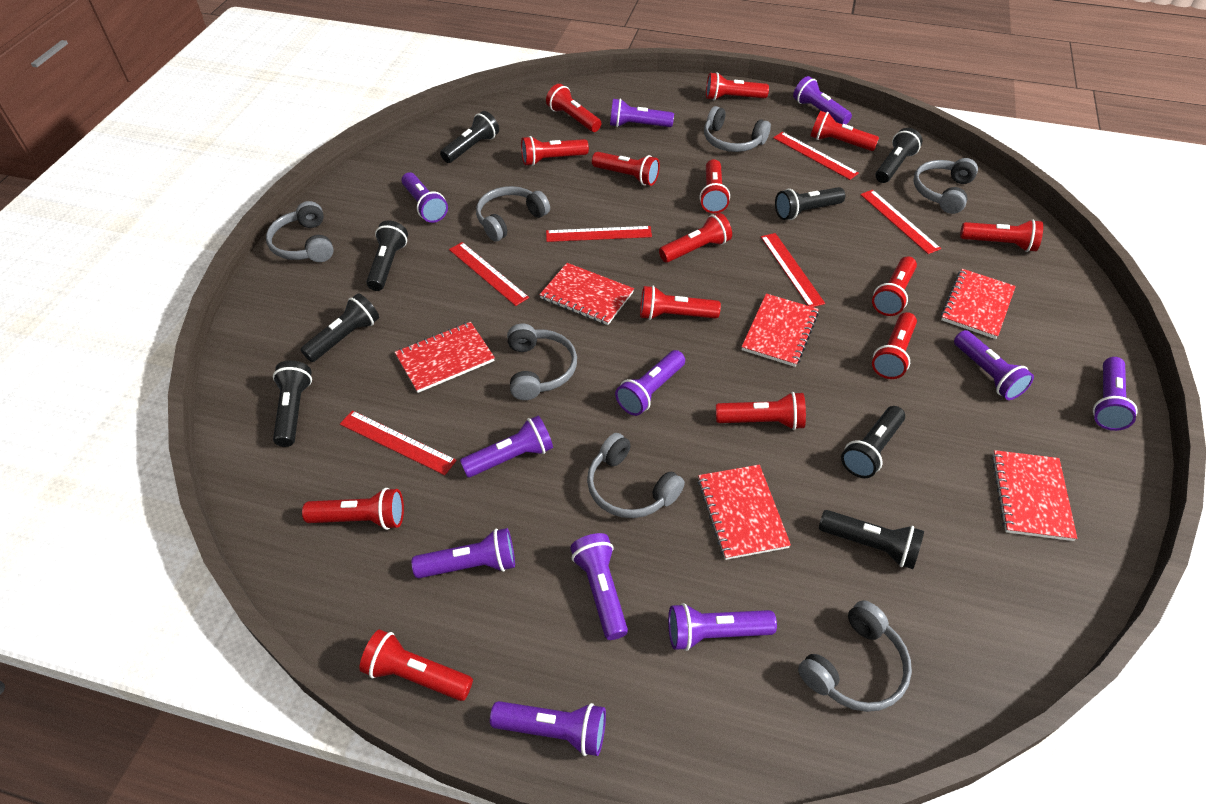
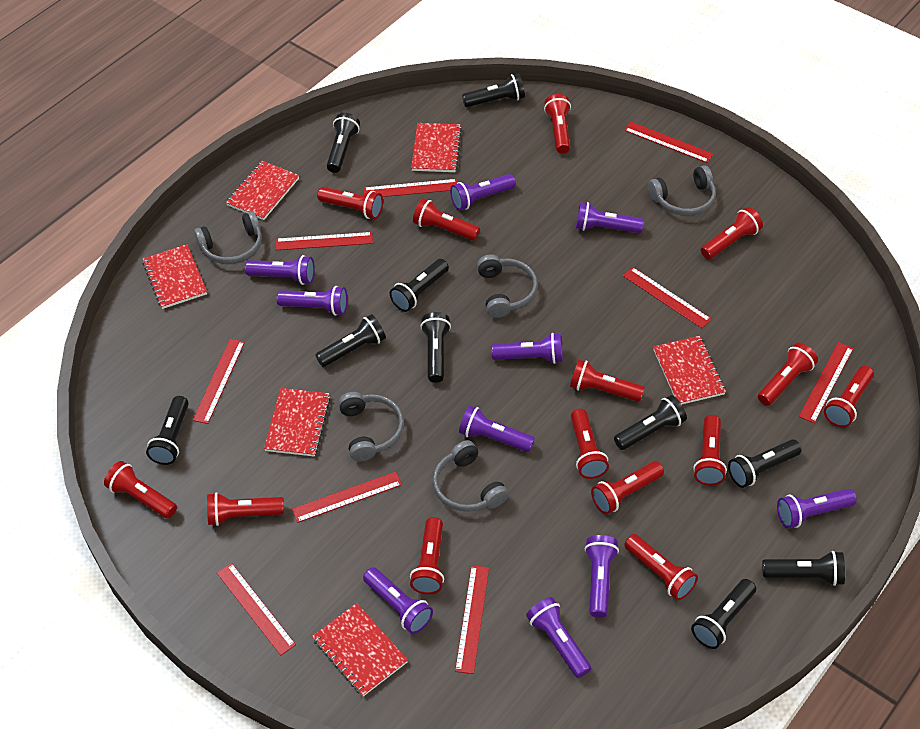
black flashlight: [273,360,312,447] [301,294,379,362] [366,221,408,291] [440,111,499,163] [775,187,845,220] [819,510,924,569] [841,406,905,478] [875,128,922,183] = 8 -> [146,396,189,465] [315,314,386,367] [327,113,360,173] [389,259,449,312] [420,312,451,383] [462,73,525,107] [614,395,687,450] [691,579,756,649] [728,439,801,488] [762,551,845,586] = 10
grey headphones: [266,201,334,262] [476,186,550,241] [507,324,577,400] [587,433,685,518] [704,106,771,152] [798,600,912,712] [913,158,978,214] = 7 -> [194,211,262,264] [338,392,404,461] [433,440,509,512] [477,254,538,318] [648,165,716,216] = 5
purple flashlight: [402,173,448,223] [412,528,515,578] [460,416,553,477] [490,701,606,756] [570,533,628,640] [610,98,674,127] [615,350,685,416] [668,603,777,651] [793,76,852,124] [954,330,1034,400] [1093,357,1138,431] = 11 -> [245,255,315,285] [277,286,347,316] [363,567,433,634] [450,174,516,210] [459,405,535,452] [491,333,563,364] [526,597,591,678] [576,202,644,233] [585,535,619,618] [777,489,857,528] = 10
red ruler: [340,410,457,475] [449,242,529,306] [546,226,652,242] [761,233,825,307] [773,132,859,180] [860,190,941,254] = 6 -> [193,339,245,424] [217,563,296,655] [275,232,373,250] [292,471,402,523] [364,179,458,197] [455,565,489,674] [623,267,712,328] [624,122,713,163] [799,342,853,423] = 9

